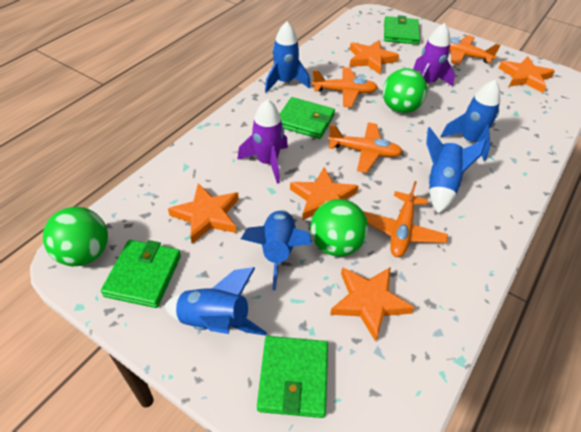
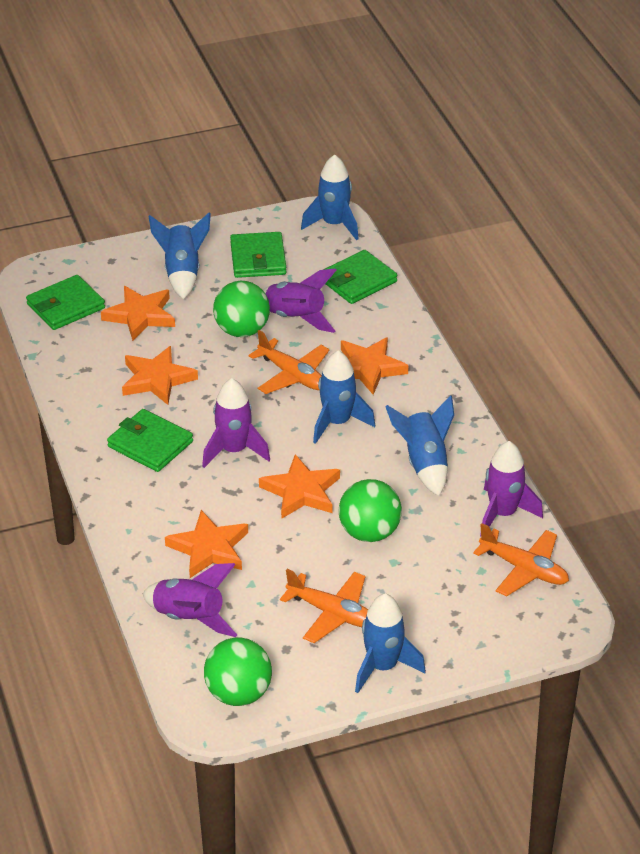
orange plane: [312,67,378,107] [328,122,402,173] [363,181,448,257] [449,35,501,65] = 4 -> [249,330,330,394] [280,569,368,643] [473,523,569,597] = 3
purple rocket: [237,99,288,184] [413,23,455,86] = 2 -> [143,563,237,637] [202,378,270,468] [263,269,336,333] [480,441,543,536] = 4

